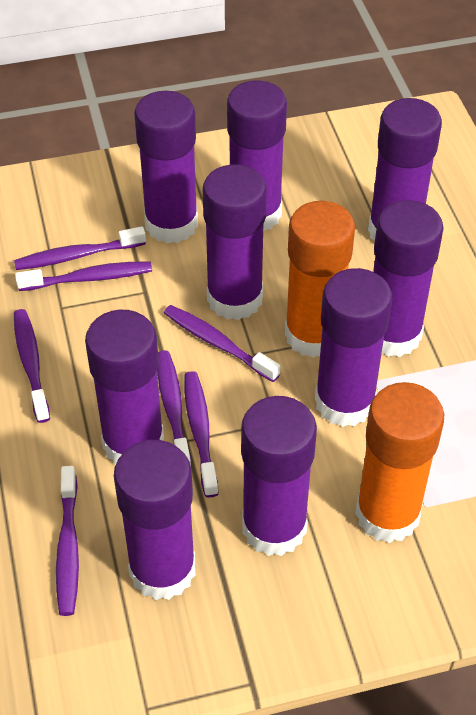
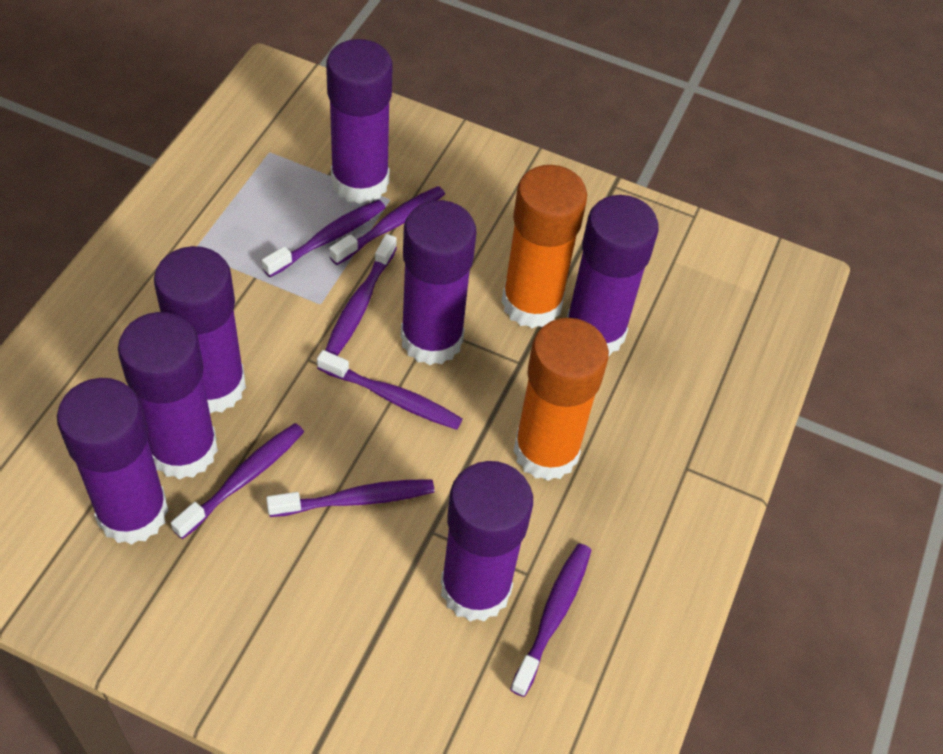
purple glue stick: [85,310,164,465] [114,440,195,600] [134,91,198,244] [203,164,267,320] [227,81,287,232] [241,396,317,556] [315,268,392,427] [368,98,442,241] [373,200,444,357] = 9 -> [57,378,169,545] [118,312,218,480] [154,246,246,413] [326,39,393,204] [401,200,477,365] [441,461,533,622] [567,195,659,356] = 7

